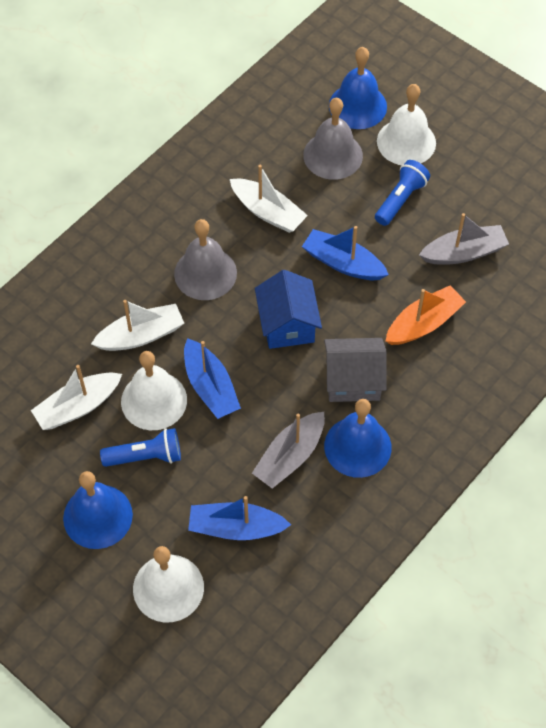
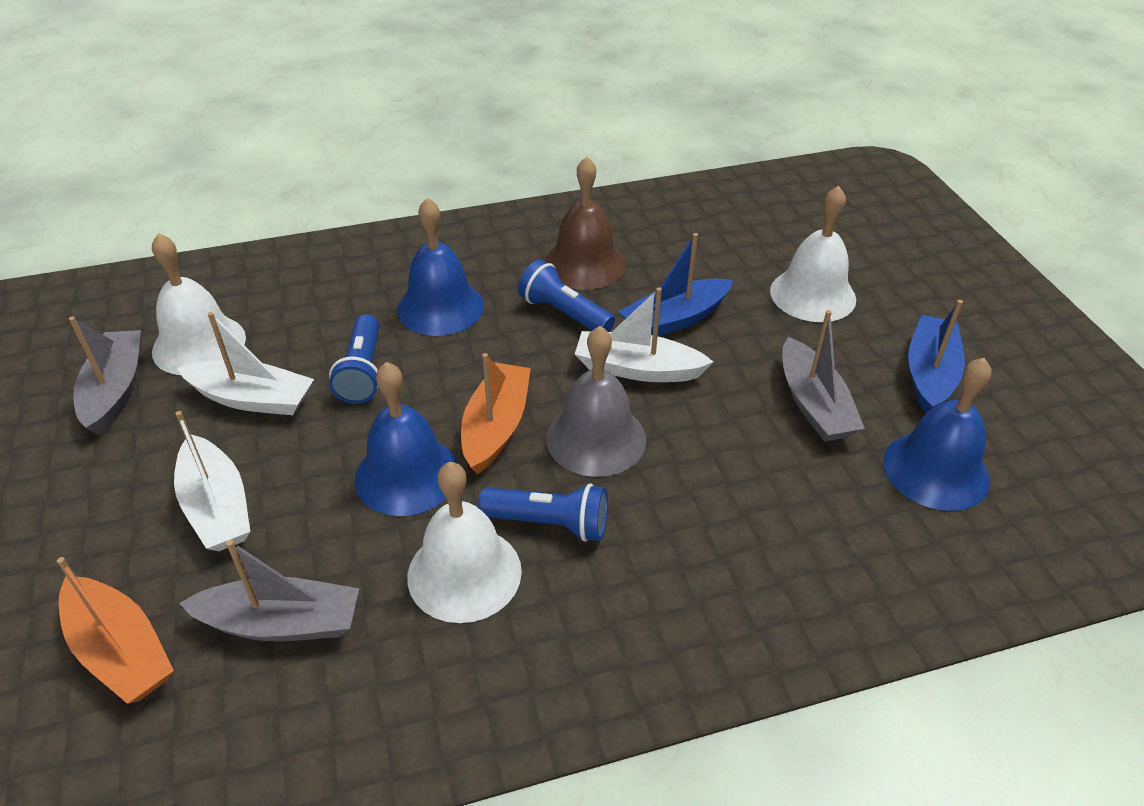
blue boat: [184,338,241,419] [188,496,291,540] [302,226,389,280] = 3 -> [618,233,733,336] [908,300,965,414] = 2
blue flashlight: [100,428,181,467] [375,160,430,226] = 2 -> [329,315,379,404] [478,483,608,542] [518,260,615,332] = 3
blue house: [255,270,322,349] = 1 -> none = 0
brown bell: none = 0 -> [545,156,626,290] = 1
grey bell: [174,219,237,300] [303,98,363,180] = 2 -> [546,326,646,477] = 1
grey boat: [252,412,325,489] [419,213,509,265] = 2 -> [69,316,141,436] [179,540,359,641] [782,310,865,442] = 3
grey house: [324,338,386,402] = 1 -> none = 0
orange boat: [385,285,466,345] = 1 -> [57,557,174,704] [461,353,531,474] = 2

